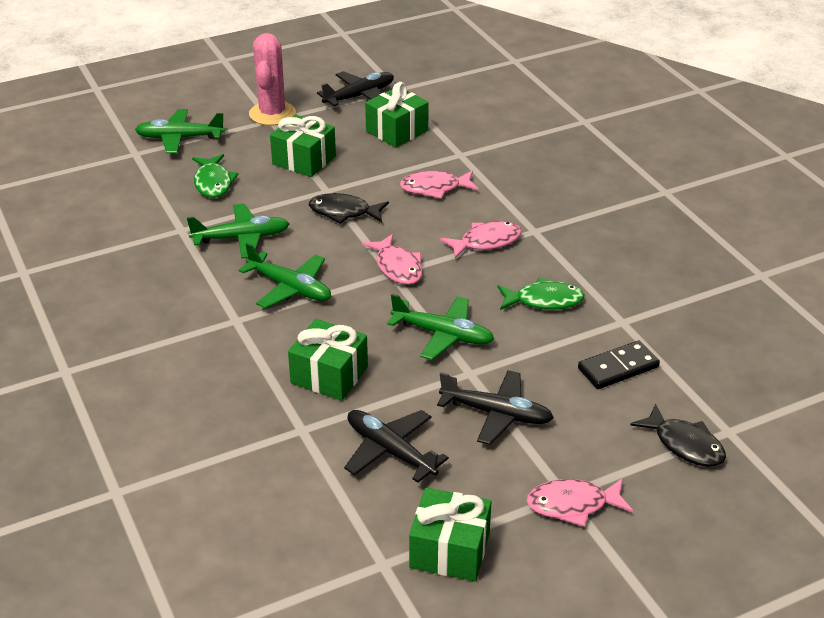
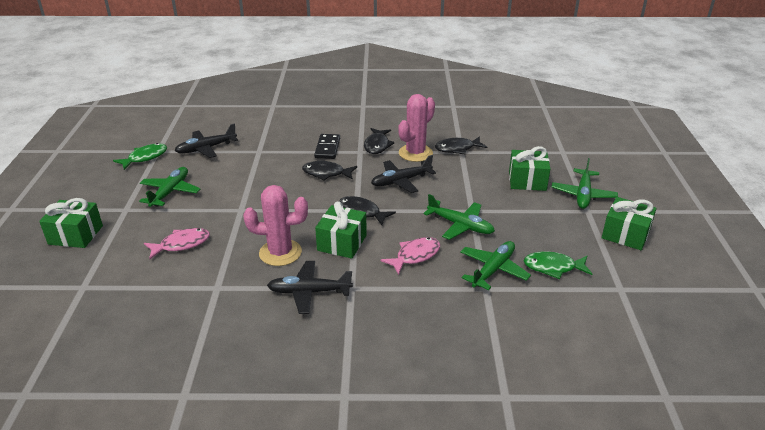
black fish: [309,193,389,224] [630,404,726,467] = 2 -> [302,161,357,181] [339,196,396,225] [364,128,395,154] [435,136,487,155] = 4
pink cactus: [249,33,296,126] = 1 -> [243,185,308,266] [398,94,435,162] = 2
pink fish: [362,234,423,285] [400,171,478,199] [440,221,522,259] [527,478,633,527] = 4 -> [144,228,210,259] [380,237,440,275] = 2

